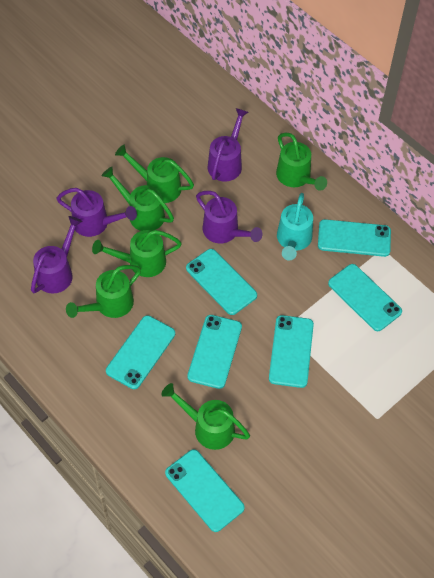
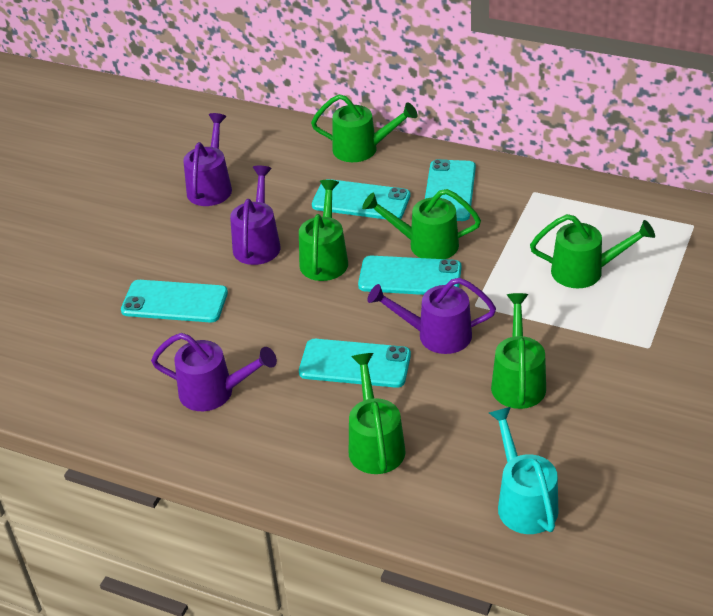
turquoise phone: [106,315,175,389] [165,449,245,532] [186,249,257,315] [187,315,242,389] [269,315,314,388] [318,219,391,257] [328,264,402,331] = 7 -> [121,280,228,322] [299,339,411,388] [312,179,410,219] [358,256,462,295] [425,159,476,221] = 5

